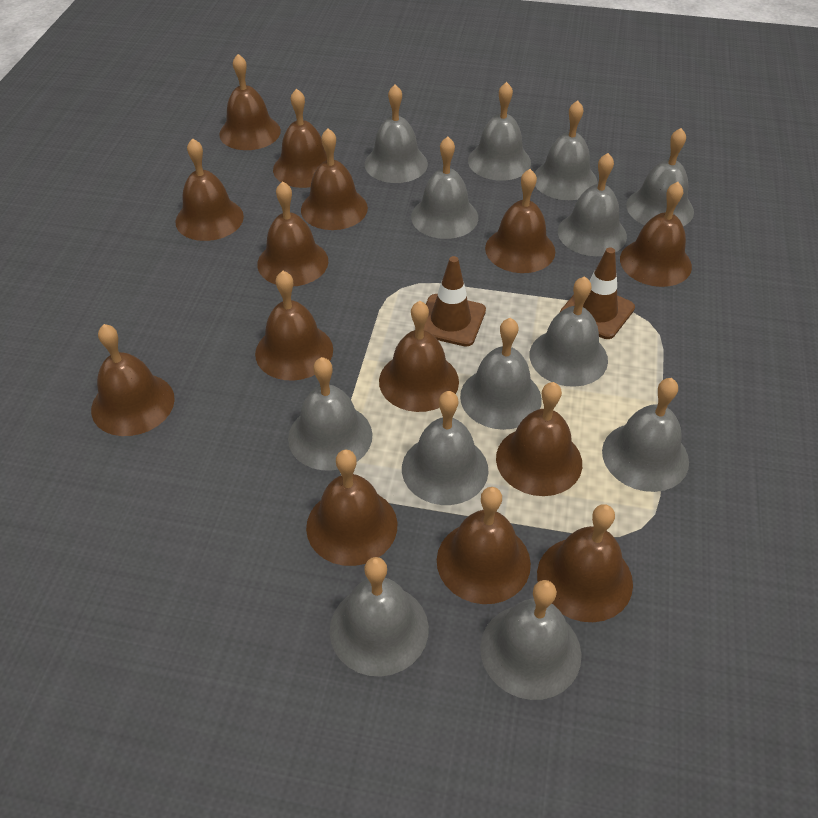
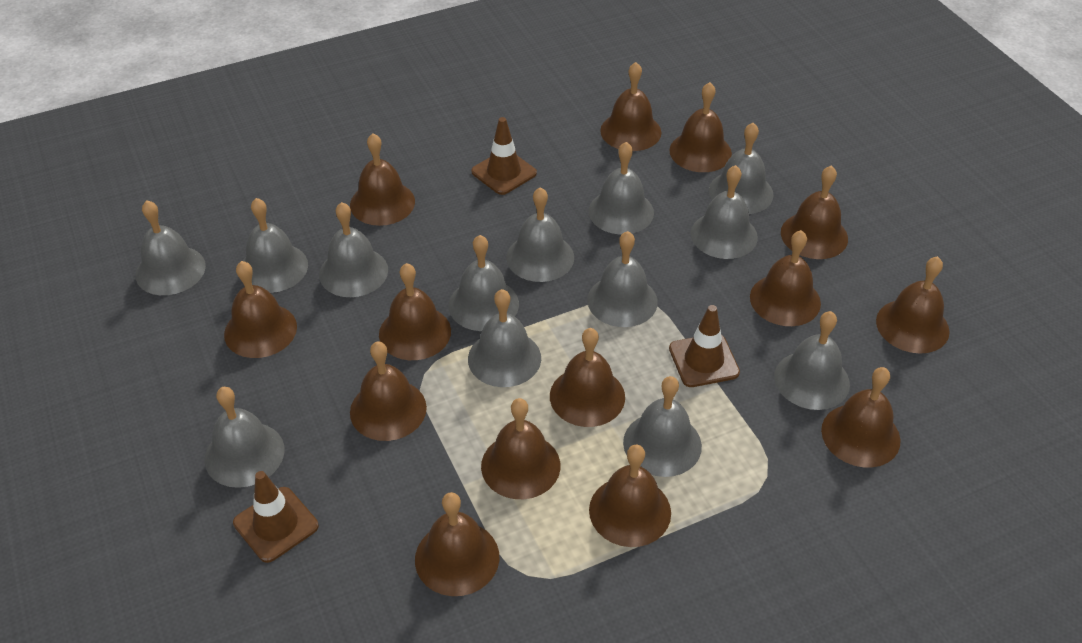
brown traffic cone: [424,256,486,347] [560,247,635,339] = 2 -> [233,471,319,563] [471,117,537,195] [669,305,740,387] = 3

